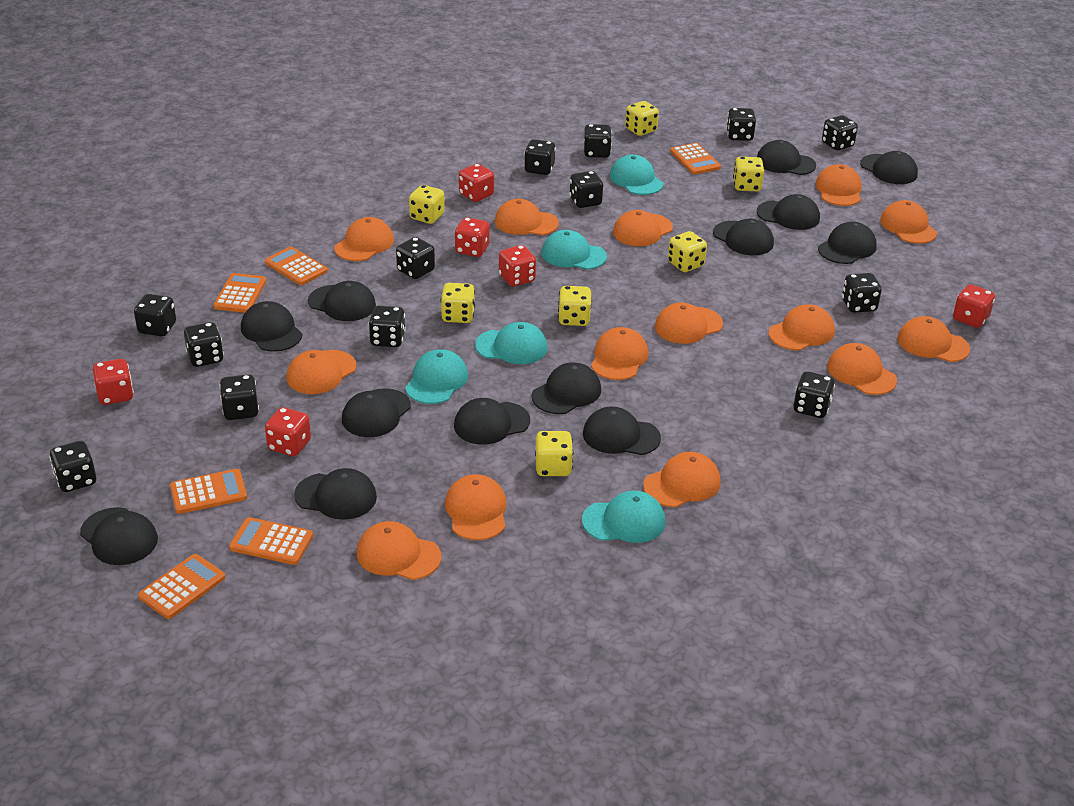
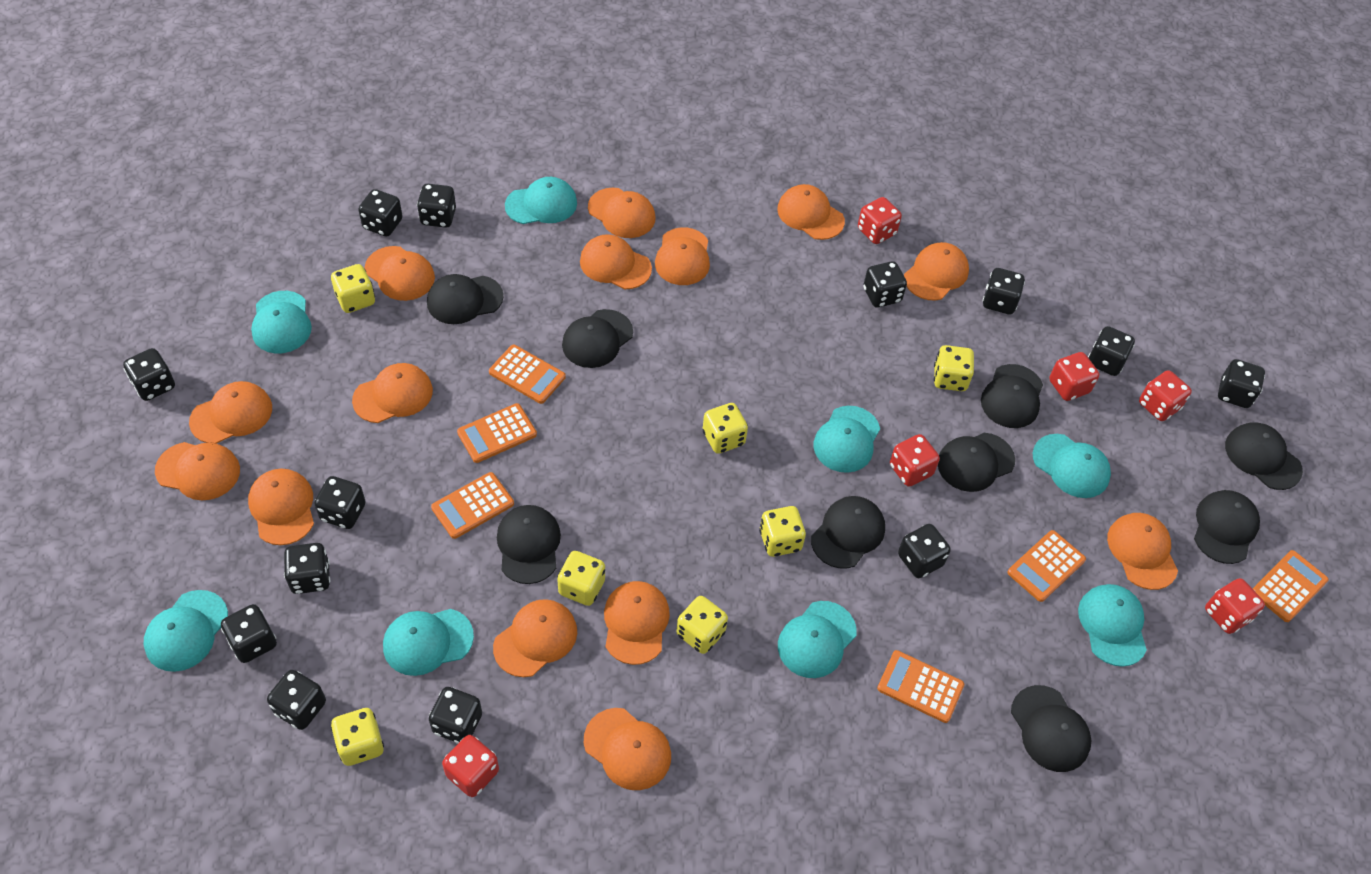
black cap: [80,507,158,565] [241,301,302,352] [294,468,377,520] [308,281,376,321] [342,388,411,437] [454,398,530,445] [532,362,601,414] [583,407,661,455] [713,219,774,255] [756,194,820,230] [757,140,816,175] [818,222,877,264] [860,151,918,184] = 13 -> [427,274,503,324] [497,505,561,584] [562,309,633,368] [811,496,885,568] [938,433,1015,492] [981,364,1043,428] [1011,685,1092,772] [1194,490,1260,564] [1225,422,1303,490] = 9
turquoise cap: [405,349,468,404] [475,322,548,364] [541,230,607,270] [582,491,665,543] [610,155,663,195] = 5 -> [144,590,228,672] [251,291,312,353] [383,609,474,676] [505,177,577,224] [778,601,856,678] [814,406,880,473] [1033,434,1111,498] [1078,584,1147,667] = 8

